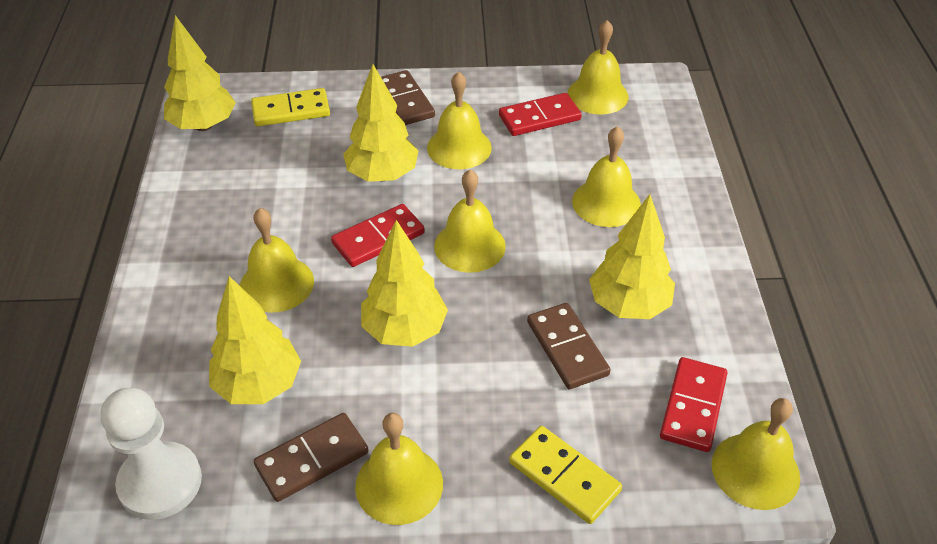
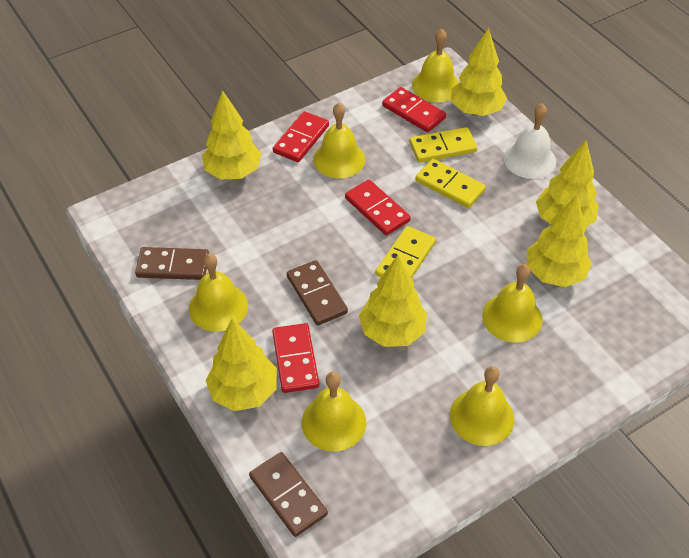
red domino: [331,204,425,267] [499,93,582,136] [660,357,728,452] = 3 -> [272,323,319,393] [273,111,329,162] [345,180,411,235] [382,87,446,132] = 4
white bell: none = 0 -> [504,103,556,179] = 1
white pawn: [101,388,202,520] = 1 -> none = 0
yellow bell: [240,208,314,313] [355,413,443,525] [427,71,492,169] [434,170,506,273] [567,20,629,114] [572,126,641,227] [712,398,800,510] = 7 -> [189,253,248,332] [302,372,366,452] [313,103,365,178] [412,29,460,102] [450,366,514,446] [482,264,542,343] = 6
yellow domino: [251,88,330,126] [509,426,622,524] = 2 -> [375,226,436,278] [409,127,477,163] [415,159,486,208] = 3
yellow tree: [164,15,236,131] [209,276,301,404] [343,64,419,182] [361,220,448,347] [589,194,675,319] = 5 -> [202,90,262,180] [206,318,277,411] [359,255,427,347] [451,28,507,116] [527,195,592,287] [536,140,598,227] = 6

